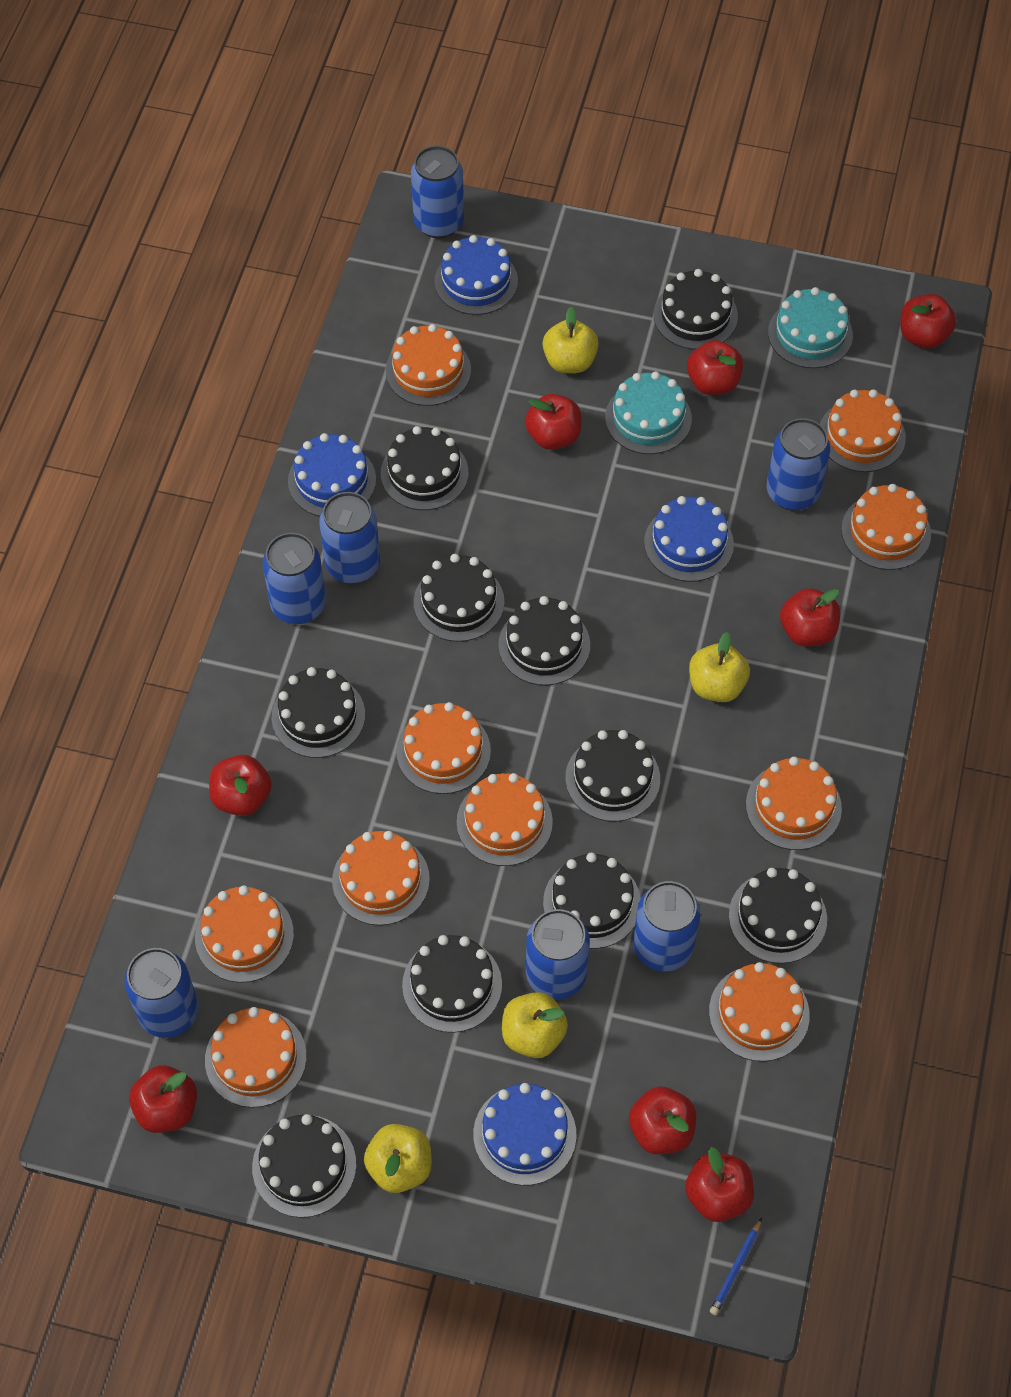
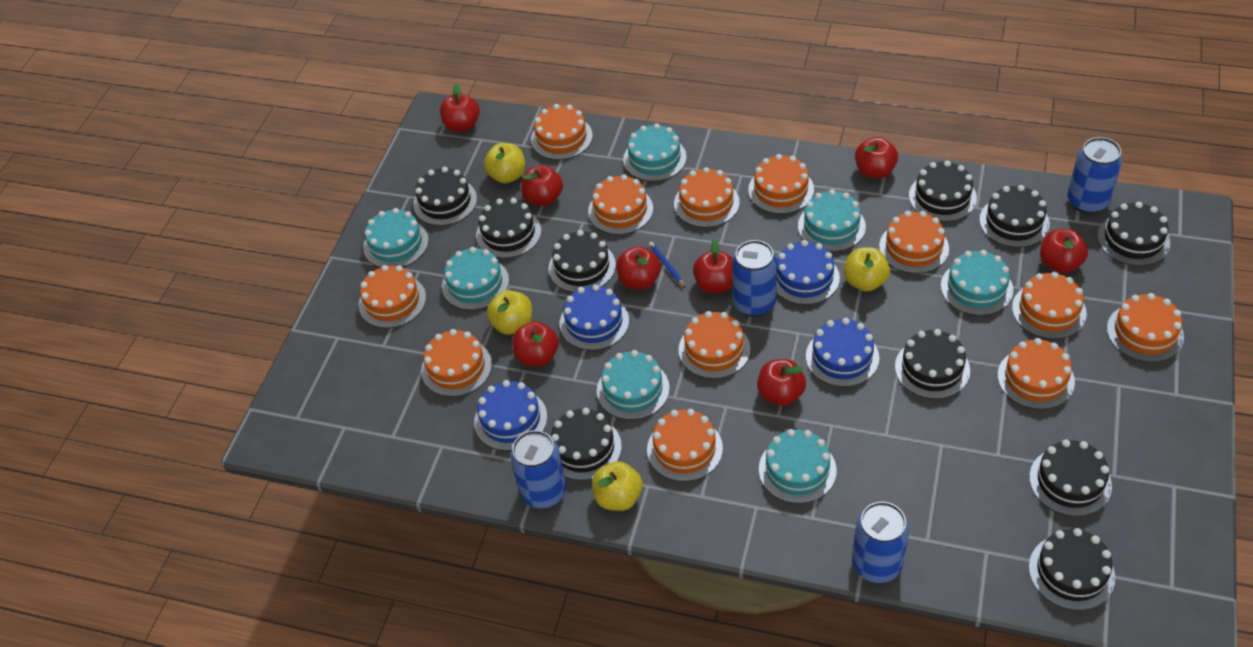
blue can: [124,948,199,1038] [263,533,326,624] [319,492,380,584] [411,146,464,239] [526,909,590,999] [633,881,700,972] [767,418,830,511] = 7 -> [510,430,567,509] [732,240,777,317] [852,502,909,583] [1067,137,1122,214] = 4
orange cake: [195,885,294,983] [205,1007,307,1108] [332,831,430,925] [386,324,471,406] [396,702,491,794] [457,773,553,866] [709,962,810,1062] [746,757,842,850] [820,389,906,472] [841,484,931,570] = 10 -> [358,265,426,328] [421,329,492,397] [531,104,593,160] [588,174,653,235] [647,409,723,482] [674,167,740,228] [679,311,751,379] [748,154,814,214] [879,211,949,274] [998,338,1075,410] [1012,272,1087,339] [1107,293,1184,362] = 12
turquoise cake: [605,371,692,454] [768,287,853,368] = 2 -> [363,208,429,268] [442,247,509,310] [597,350,670,420] [623,124,687,181] [759,429,837,504] [798,189,866,252] [941,250,1013,316] = 7

